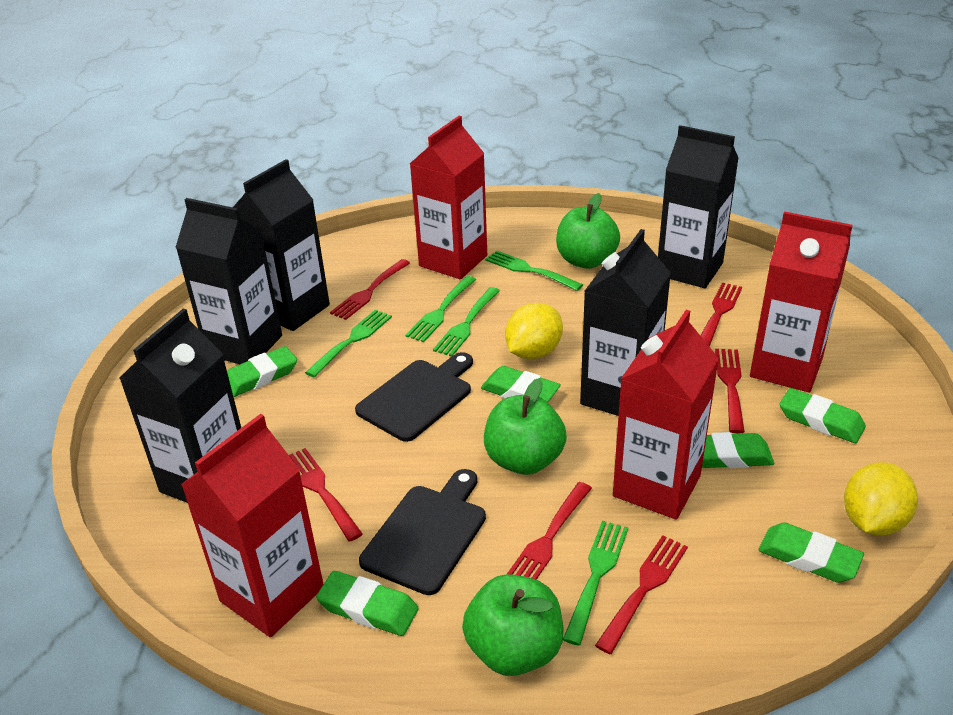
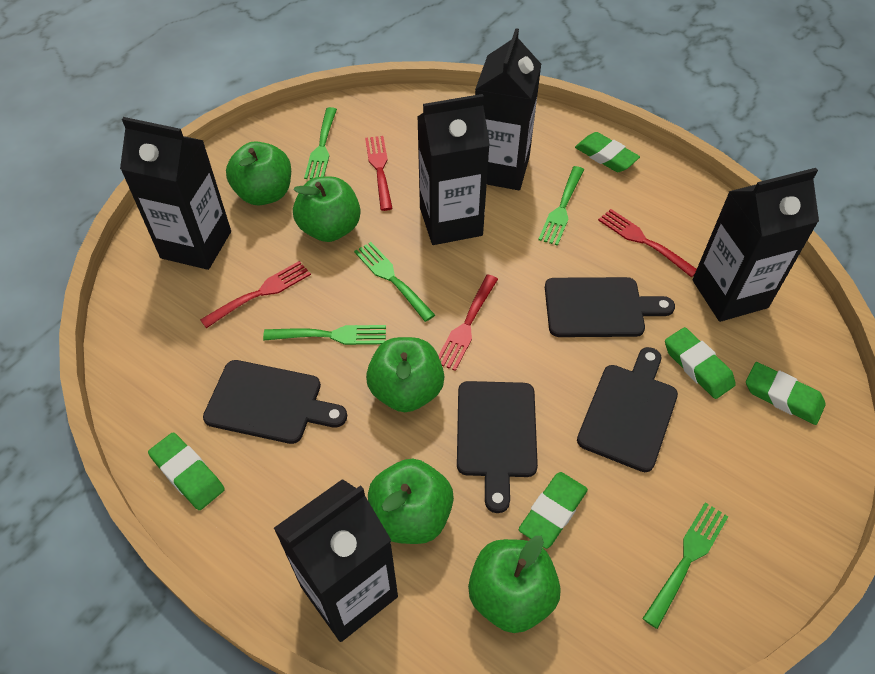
black cutting board: [355,352,473,442] [359,469,486,595] = 2 -> [203,360,347,444] [457,381,538,513] [545,277,675,337] [577,347,678,472] = 4
green apple: [462,574,563,676] [484,378,567,475] [556,193,620,269] = 3 -> [226,141,291,205] [293,177,361,242] [366,337,445,412] [368,459,454,544] [468,536,561,633] = 5
green eraser: [227,346,297,397] [316,571,419,636] [481,366,561,402] [702,432,774,468] [759,522,864,583] [779,388,866,443] = 6 -> [148,432,225,510] [519,472,588,549] [575,132,640,172] [665,327,736,399] [746,362,826,425] = 5
red carton: [181,414,323,637] [410,116,487,279] [613,310,719,520] [750,211,853,393] = 4 -> none = 0
red fork: [289,448,363,542] [330,259,410,320] [507,482,592,580] [595,535,688,654] [701,283,742,347] [715,349,745,433] = 6 -> [200,261,311,328] [365,136,393,211] [438,274,498,371] [598,209,697,278] = 4
yellow lemon: [505,303,563,359] [844,462,918,536] = 2 -> none = 0

